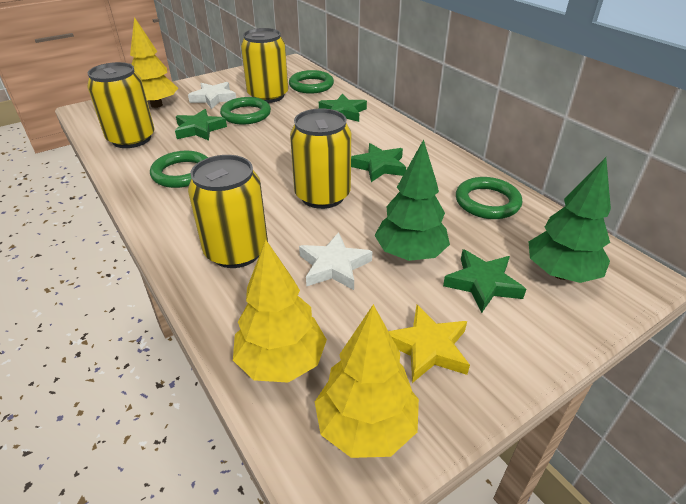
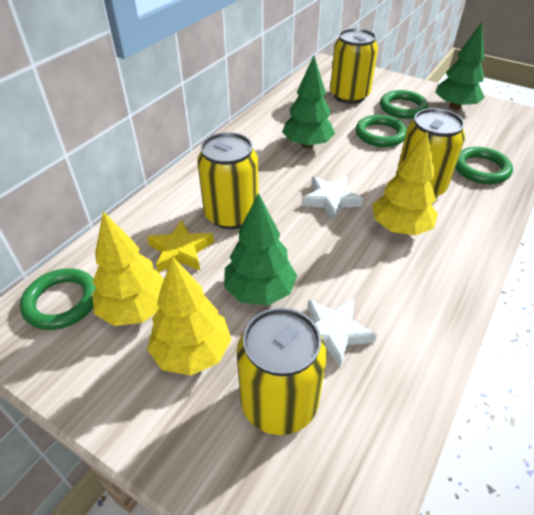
green star: [175,109,227,141] [319,94,367,122] [351,143,406,182] [443,249,526,313] = 4 -> none = 0
green tree: [374,139,450,261] [529,157,611,283] = 2 -> [224,193,297,306] [282,56,335,149] [435,22,485,110] = 3

